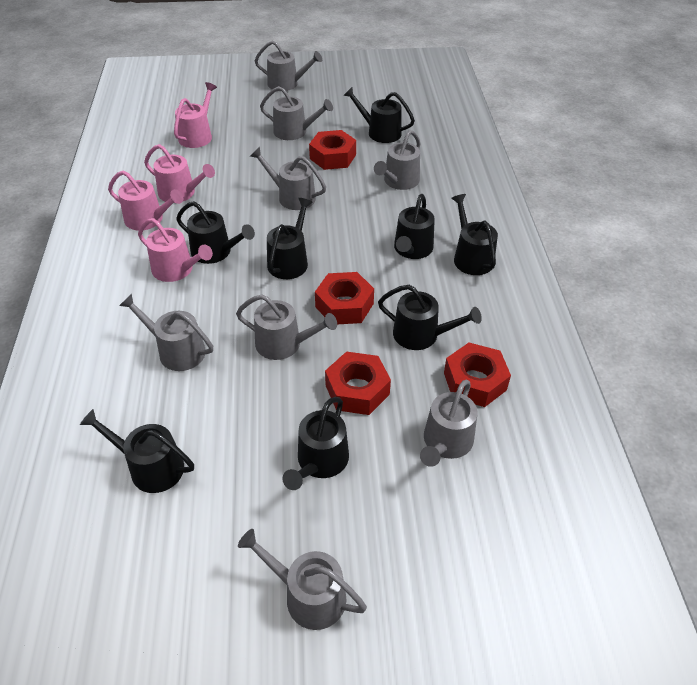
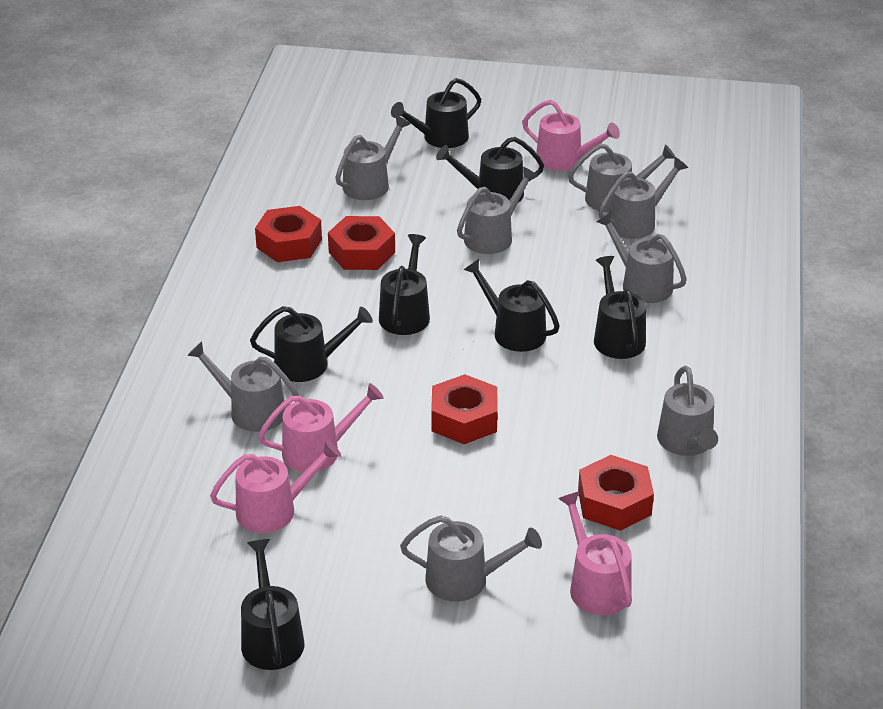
black watering can: [80,409,194,493] [176,201,255,264] [267,198,313,279] [282,397,349,490] [343,87,415,143] [378,285,482,350] [394,194,435,259] [452,194,498,275] = 8 -> [241,539,304,670] [250,306,373,382] [379,234,430,335] [391,78,481,148] [436,137,544,202] [464,259,560,352] [594,256,646,359] = 7

